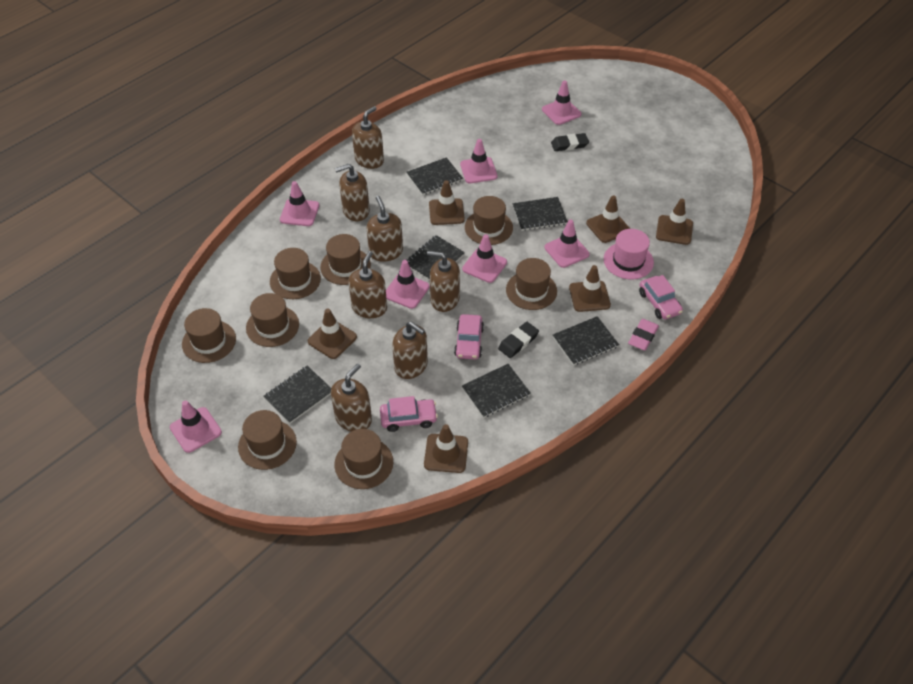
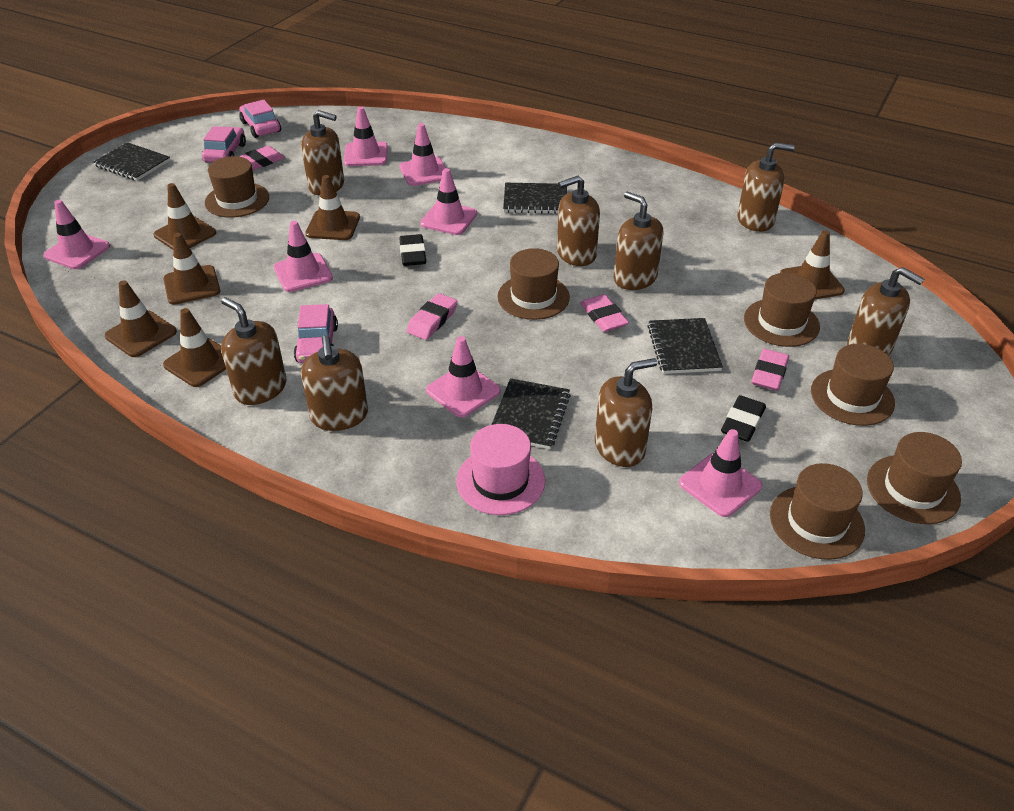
black notebook: [263,366,331,424] [406,157,463,195] [406,235,465,281] [462,364,531,418] [513,197,568,231] [553,316,619,366] = 6 -> [93,142,170,181] [491,378,571,449] [503,183,567,214] [647,318,723,374] = 4
brown hat: [182,308,236,363] [238,410,297,470] [246,293,299,347] [270,248,321,299] [320,234,371,285] [334,429,393,489] [465,196,513,245] [506,258,557,310] = 8 -> [205,156,269,218] [497,248,570,320] [744,273,820,347] [770,463,865,560] [811,344,895,426] [867,432,962,524] = 6
brown soap dispenser: [331,363,372,432] [335,164,370,221] [348,251,387,318] [352,106,384,169] [366,196,403,262] [392,322,428,379] [427,251,460,312] = 7 -> [221,297,286,405] [301,110,344,196] [301,335,368,431] [557,176,600,266] [595,358,657,467] [614,192,663,290] [737,143,795,232] [847,267,924,356] = 8
pink eraser: [628,319,659,350] = 1 -> [239,146,285,171] [407,293,458,340] [580,294,629,332] [752,349,789,391] = 4

